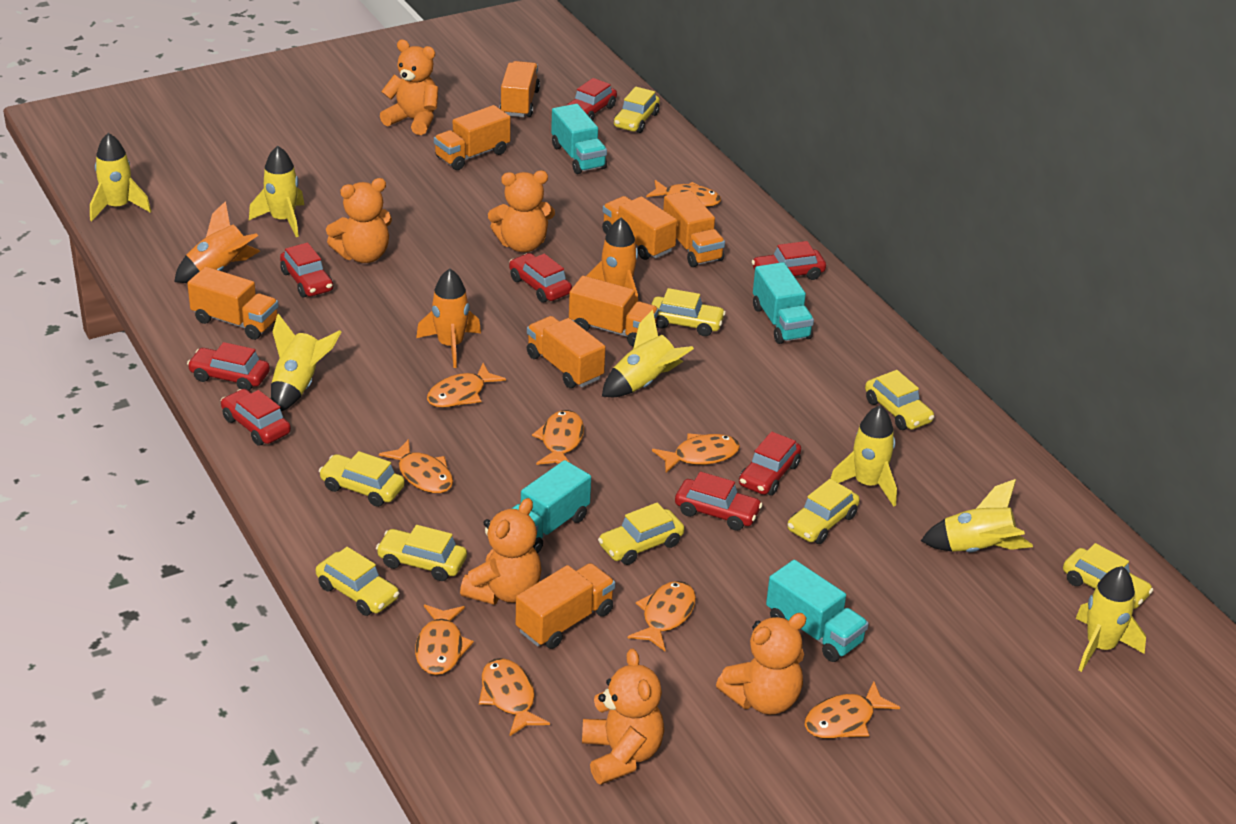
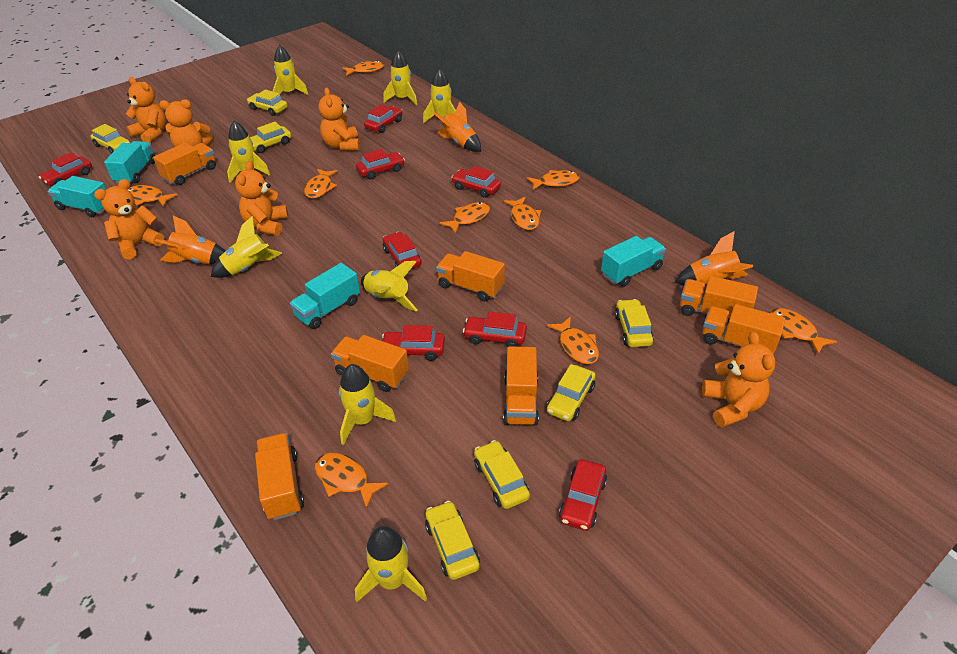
orange truck: [187,267,279,340] [434,105,511,170] [500,61,540,117] [516,563,615,649] [527,316,606,388] [569,276,659,347] [602,196,677,260] [663,190,725,267] = 8 -> [153,142,216,185] [255,433,304,520] [331,335,409,392] [436,251,505,302] [503,346,539,426] [680,276,758,323] [702,304,785,354] = 7
yellow car: [316,547,399,616] [319,451,405,507] [376,525,467,581] [598,503,684,565] [614,87,660,133] [651,288,726,336] [787,479,860,544] [865,370,935,430] [1063,543,1153,609] = 9 -> [91,124,130,154] [247,89,288,116] [250,122,292,153] [425,501,480,580] [474,440,530,509] [547,364,596,421] [615,299,654,347] = 7
yellow rocket: [90,133,151,221] [249,146,304,237] [271,313,341,411] [602,310,694,397] [830,405,897,507] [921,479,1033,552] [1075,566,1146,672] = 7 -> [211,216,282,278] [227,121,270,183] [273,45,308,95] [339,364,396,445] [355,526,427,603] [361,261,418,312] [383,50,417,105] [423,68,456,124] = 8

